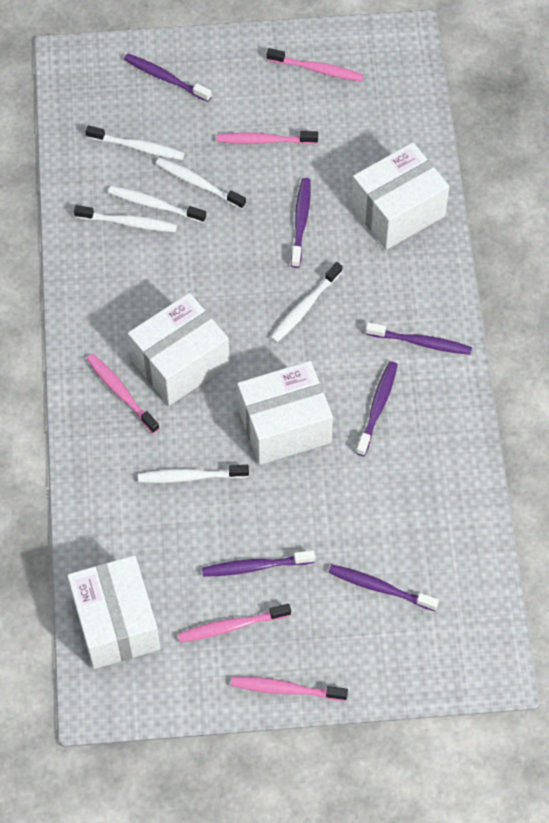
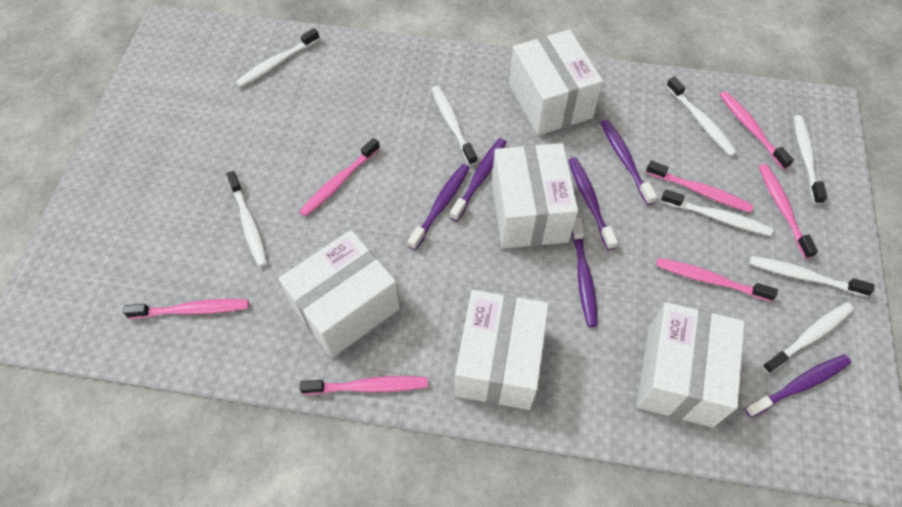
pink toothbrush: [87,354,159,433] [178,604,291,643] [217,131,318,144] [231,677,348,701] [266,48,364,82] = 5 -> [123,299,249,319] [299,138,380,217] [300,376,428,395] [646,160,754,213] [656,258,778,302] [720,91,794,169] [759,164,818,259] = 7
white box: [67,555,160,669] [128,293,230,405] [237,361,333,465] [351,142,449,250] = 4 -> [279,230,400,358] [455,290,549,410] [492,143,578,249] [509,29,603,135] [637,302,745,427] = 5
white toothbrush: [74,205,177,232] [85,125,185,160] [108,186,206,223] [138,465,249,483] [156,158,246,209] [270,262,343,343] = 6 -> [227,171,268,267] [235,28,320,87] [432,86,477,165] [661,189,773,236] [666,76,738,156] [749,256,874,297] [762,302,854,374] [794,115,827,205] = 8

